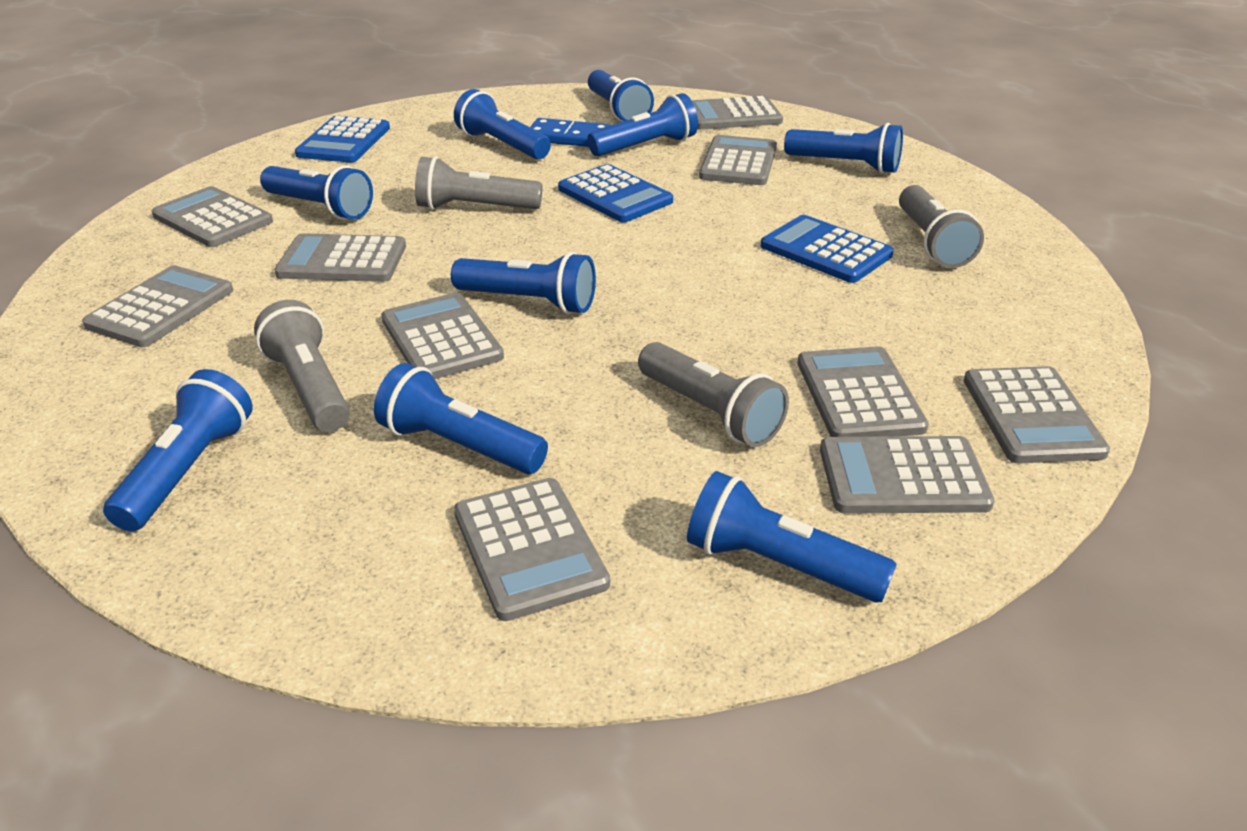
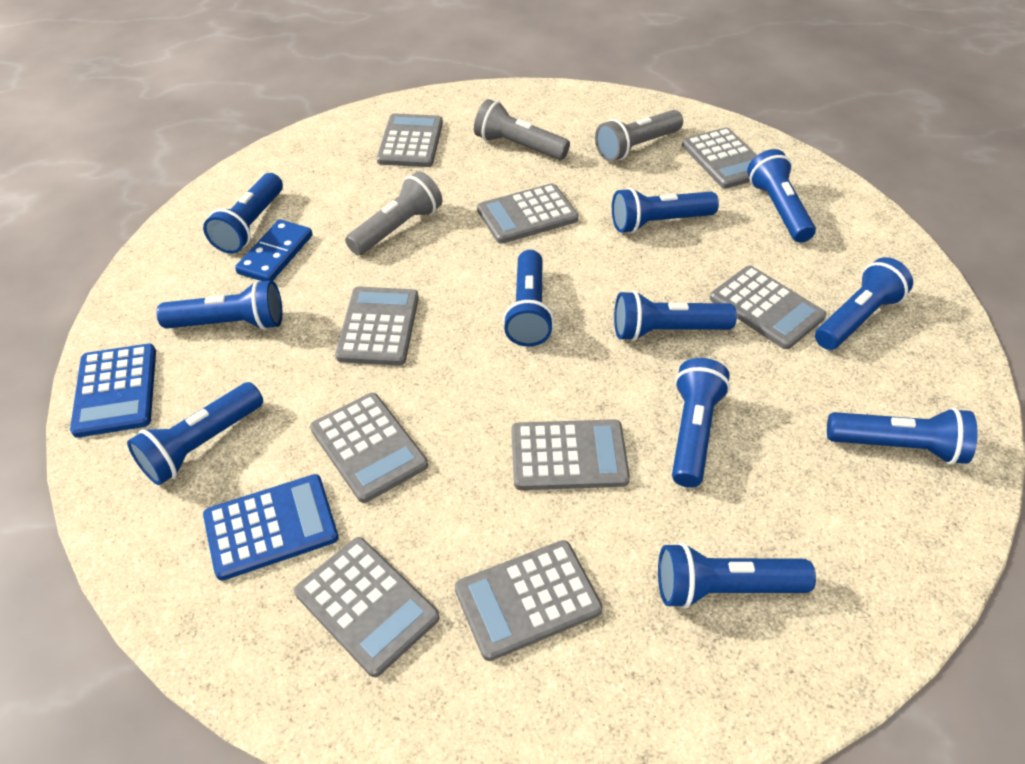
blue calculator: [295,116,390,163] [558,164,673,222] [761,215,894,283] = 3 -> [70,344,156,438] [203,474,339,581] = 2
blue flashlight: [103,369,253,531] [260,165,373,220] [374,363,548,474] [451,252,596,314] [454,89,551,159] [588,70,654,122] [588,93,698,156] [687,471,897,603] [784,123,903,174] = 9 -> [127,382,263,485] [156,280,282,330] [203,173,283,254] [503,250,554,347] [612,187,719,233] [614,290,737,341] [658,542,816,609] [672,358,730,488] [747,149,816,243] [815,257,913,350] [827,407,978,465] = 11
grey calculator: [82,265,233,347] [152,186,273,247] [274,233,406,282] [381,293,504,379] [454,478,610,621] [692,96,783,130] [699,135,777,185] [797,347,929,437] [820,436,995,514] [964,366,1110,463] = 10 -> [294,537,439,677] [310,393,428,503] [335,287,419,366] [377,113,443,167] [455,540,603,661] [477,183,578,244] [511,419,630,490] [682,127,757,189] [710,266,826,349] = 9
grey flashlight: [254,300,350,432] [415,156,542,210] [638,342,789,447] [899,185,984,268] = 4 -> [345,171,443,255] [474,99,570,160] [595,110,683,162] = 3

